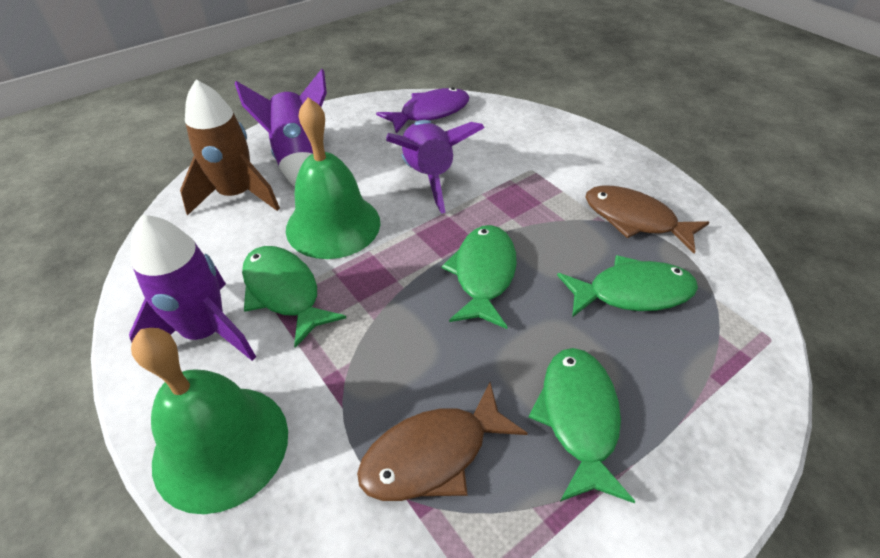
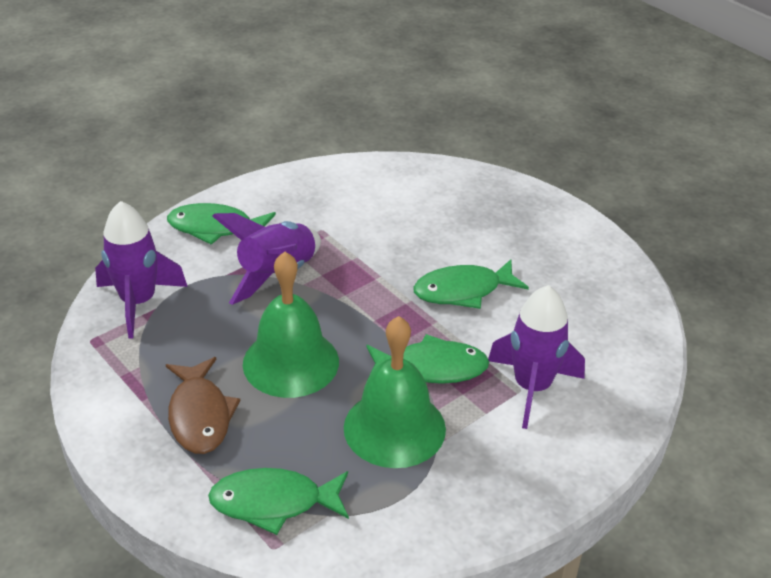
brown fish: [357,382,528,501] [585,185,710,253] = 2 -> [166,357,240,454] = 1
brown rocket: [180,80,280,216] = 1 -> none = 0
purple fish: [376,87,469,134] = 1 -> none = 0

